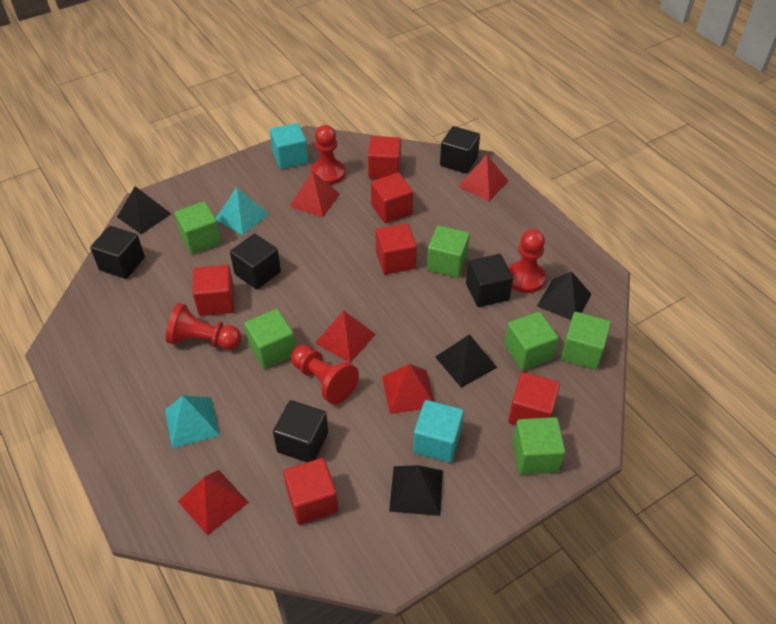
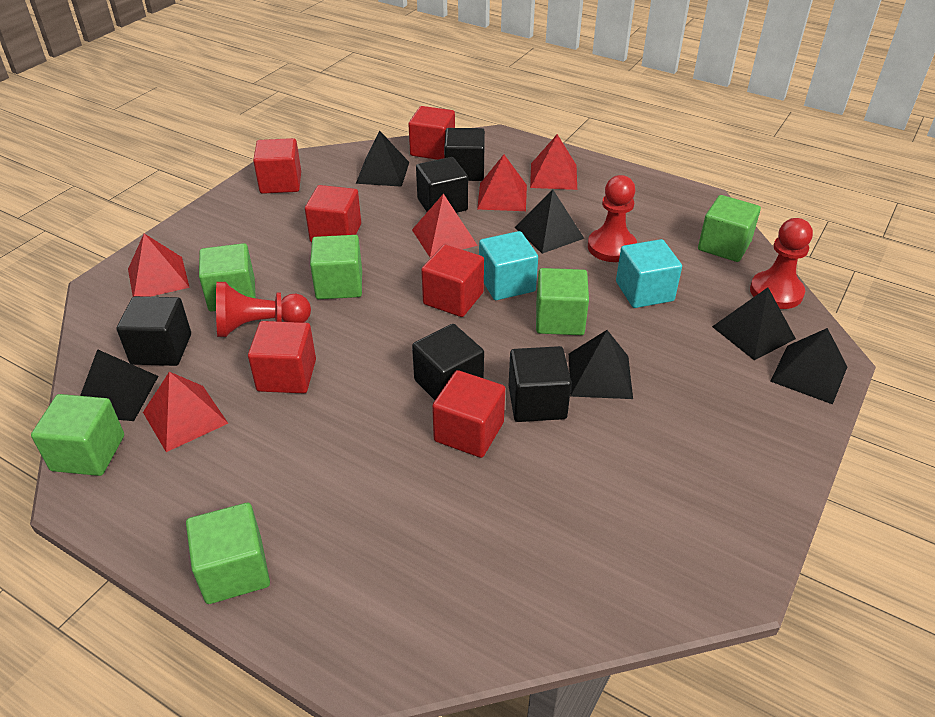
black pyramid: [117,186,171,234] [389,465,443,516] [435,334,497,388] [537,271,592,320] = 4 -> [80,349,159,421] [356,131,409,187] [515,189,585,254] [569,330,633,399] [712,287,796,360] [770,328,847,404] = 6
red pawn: [166,303,241,350] [291,345,359,404] [311,125,345,185] [509,229,546,293] = 4 -> [216,282,311,337] [588,175,637,262] [750,218,813,309] = 3
turquoise pyramid: [165,396,220,448] [216,187,269,235] = 2 -> none = 0

